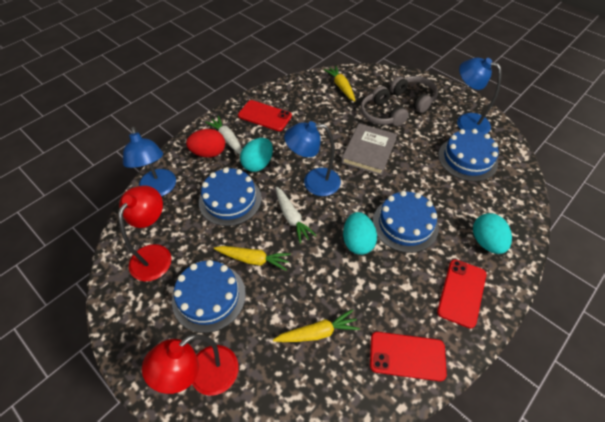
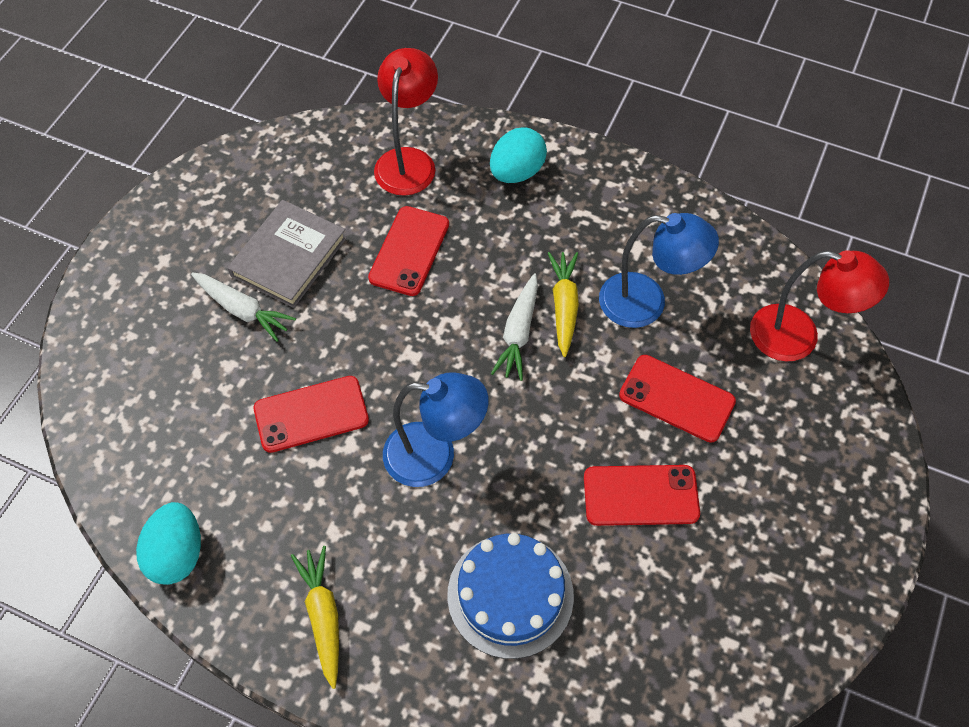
blue cake: [172,260,246,333] [199,168,262,226] [373,191,439,253] [438,129,499,182] = 4 -> [447,533,574,659] = 1
blue lamp: [123,127,176,196] [284,121,341,196] [457,57,502,134] = 3 -> [383,372,489,487] [599,213,719,328] = 2
grey headphones: [360,86,409,126] [390,76,438,113] = 2 -> none = 0
red egg: [186,129,225,157] = 1 -> none = 0
red phone: [238,100,292,131] [370,332,447,381] [437,259,486,329] = 3 -> [254,376,369,453] [368,206,449,296] [584,465,700,526] [619,355,736,443] = 4
turquoise egg: [240,138,273,172] [343,212,377,255] [473,213,512,254] = 3 -> [136,502,201,585] [490,127,547,183] = 2
yellow carrot: [214,246,291,271] [273,309,360,342] [324,66,355,102] = 3 -> [291,546,339,689] [548,252,579,357] = 2

